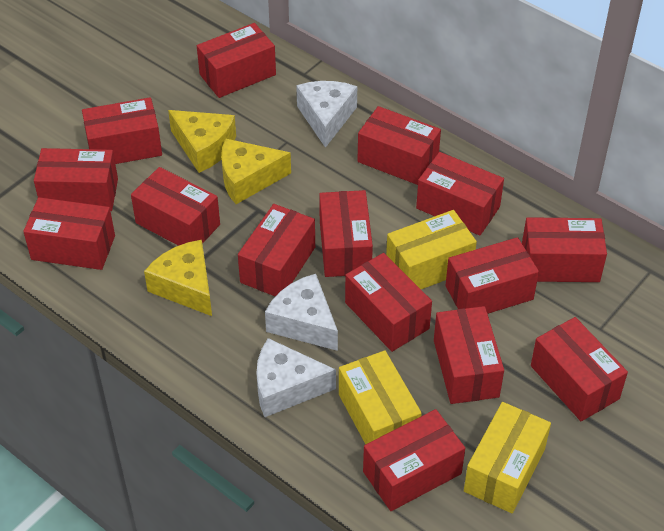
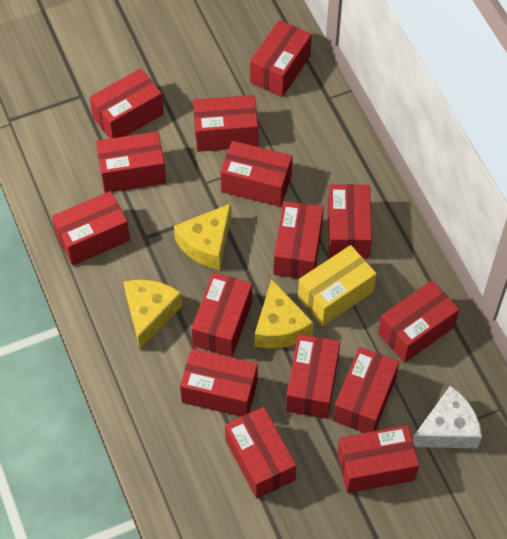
white cheese: [256,338,336,417] [265,274,338,351] [296,81,357,148] = 3 -> [413,386,482,448] = 1
yellow box: [339,350,422,444] [386,210,477,289] [464,402,551,513] = 3 -> [298,245,377,326] = 1

